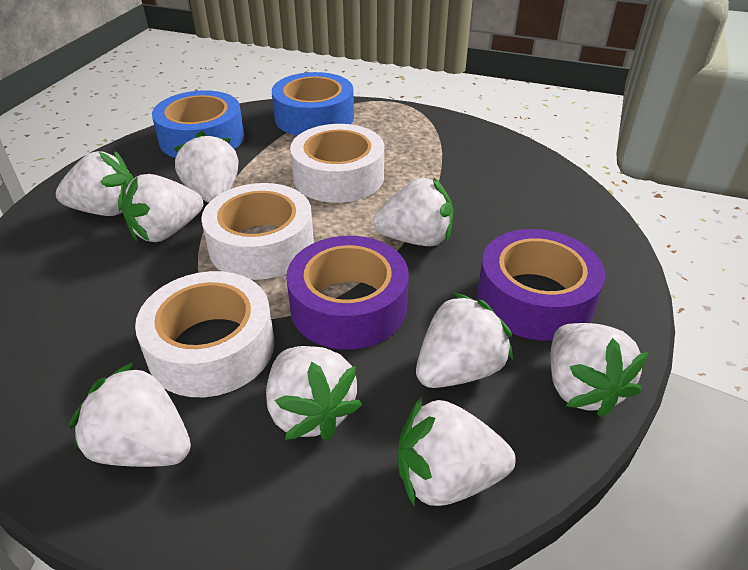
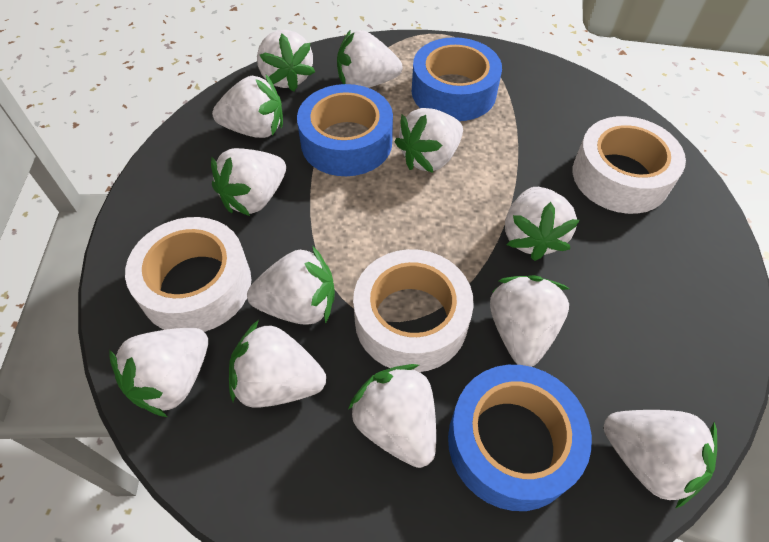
blue tape: [152,90,244,158] [272,72,354,136] = 2 -> [297,84,393,176] [412,37,502,121] [448,365,592,511] = 3
purple tape: [286,236,409,349] [477,229,605,341] = 2 -> none = 0
white strawberry: [56,151,134,216] [69,362,191,467] [122,174,203,242] [174,131,239,203] [266,346,362,441] [373,177,453,246] [398,396,516,506] [416,292,513,388] [550,323,648,418] = 9 -> [110,328,208,417] [211,148,286,216] [212,75,283,138] [229,320,326,408] [247,246,335,325] [257,30,315,92] [337,30,402,88] [348,364,436,468] [395,108,463,173] [490,275,569,367] [505,187,579,261] [604,410,717,509] = 12

